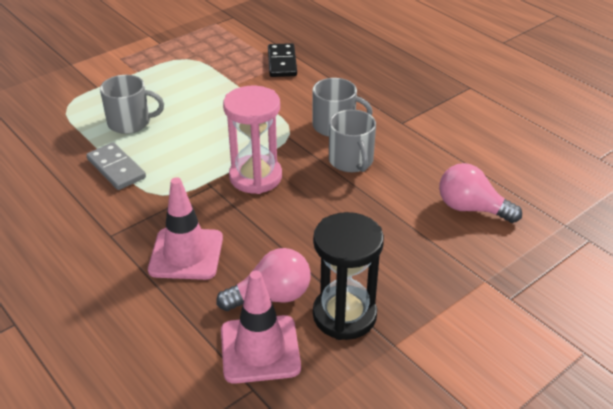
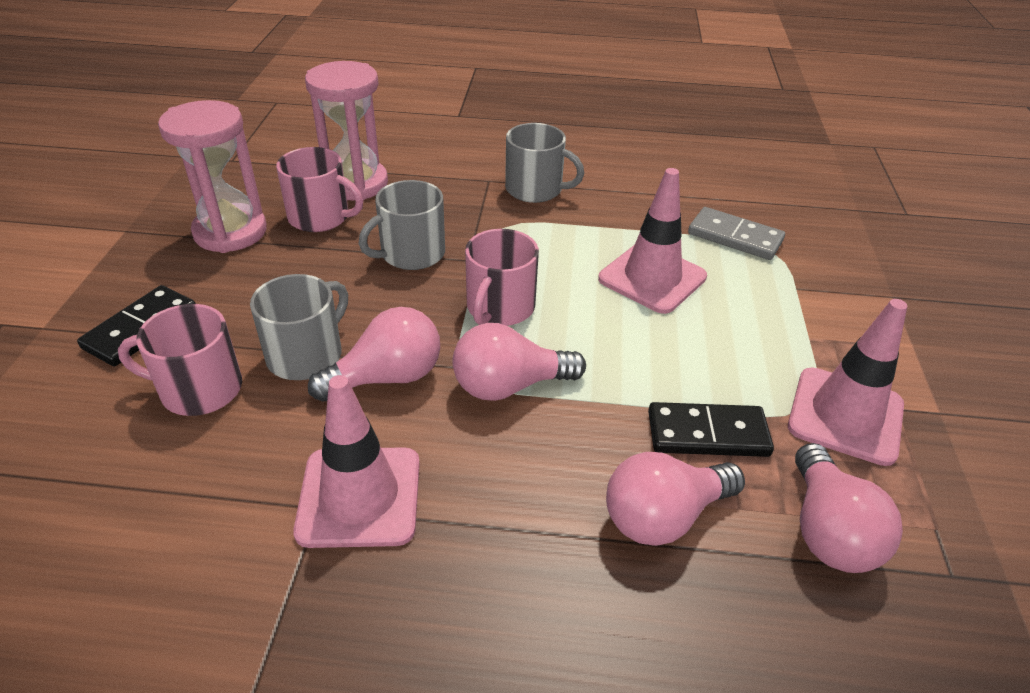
black domino: [268,43,297,77] = 1 -> [77,285,196,366] [648,402,774,457] = 2
black hourglass: [313,212,384,340] = 1 -> none = 0
pink hourglass: [223,86,282,194] = 1 -> [158,100,267,253] [305,61,388,200] = 2
pink light bulb: [216,248,311,311] [439,163,522,223] = 2 -> [308,307,440,402] [453,323,586,401] [606,452,745,546] [795,443,903,573] = 4
pink mug: none = 0 -> [118,304,242,416] [276,147,363,232] [465,229,539,326] = 3
pink traffic cone: [148,177,223,280] [221,271,301,384] = 2 -> [293,375,420,548] [598,168,707,314] [788,299,907,466] = 3

